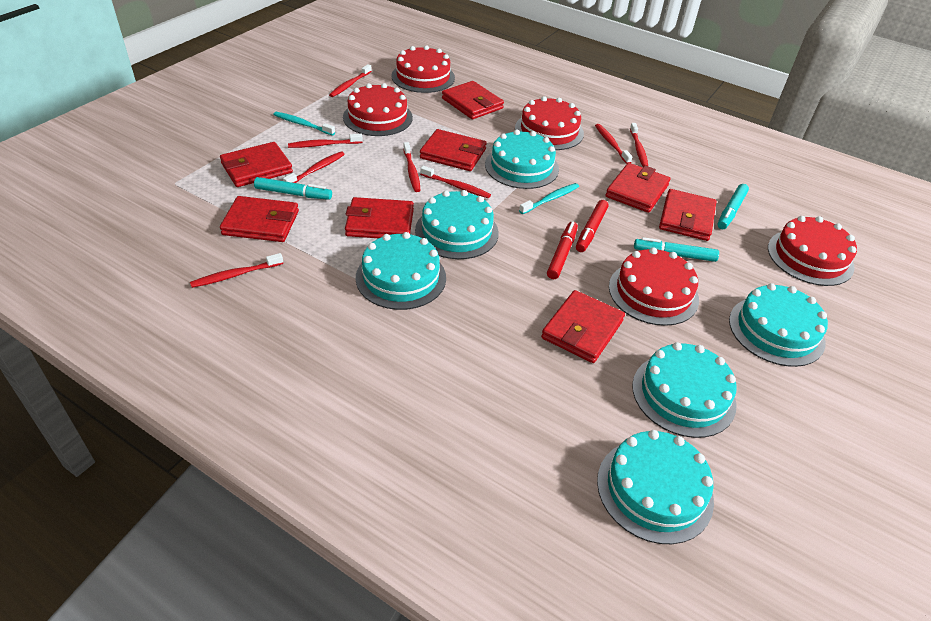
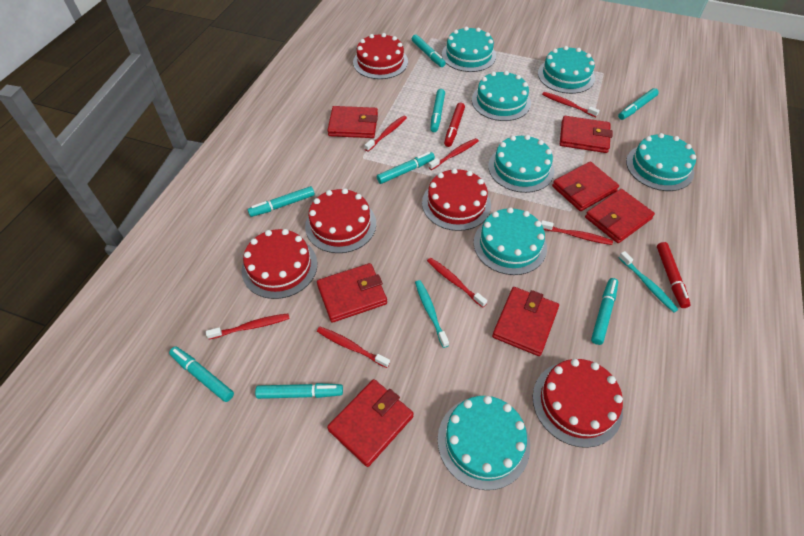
red toothbrush: [190,253,283,288] [283,151,345,183] [288,134,363,148] [329,64,372,97] [403,142,420,192] [420,166,491,199] [595,124,632,164] [630,123,648,167] = 8 -> [206,313,290,339] [317,327,390,368] [365,115,407,152] [427,258,487,308] [429,138,479,170] [541,220,613,245] [542,92,600,117] = 7
red wallet: [220,142,293,187] [220,196,299,242] [345,197,414,238] [420,129,487,171] [442,81,504,119] [541,290,625,363] [606,163,670,213] [659,189,716,241] = 8 -> [317,263,387,323] [327,106,378,138] [327,379,414,467] [492,287,559,356] [552,162,619,211] [560,116,612,153] [585,189,655,243] = 7
turquoise cake: [356,232,446,310] [415,190,499,259] [485,130,559,189] [597,430,714,544] [632,342,737,438] [729,283,828,367] = 6 -> [438,396,530,490] [442,26,496,72] [472,71,531,121] [474,207,547,275] [488,135,554,193] [538,46,595,94] [626,133,696,191] = 7
turquoise marker: [254,177,332,200] [634,237,719,262] [717,184,749,229] = 3 -> [169,347,234,402] [248,186,315,217] [255,383,343,399] [377,152,435,184] [412,34,446,67] [430,89,445,132] [591,278,618,345] [618,88,659,120] = 8

